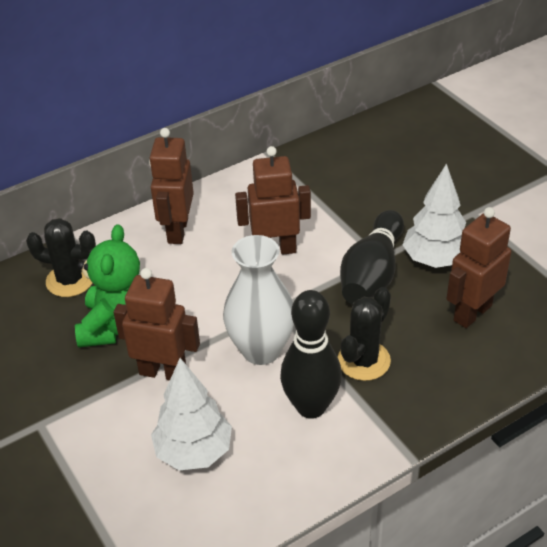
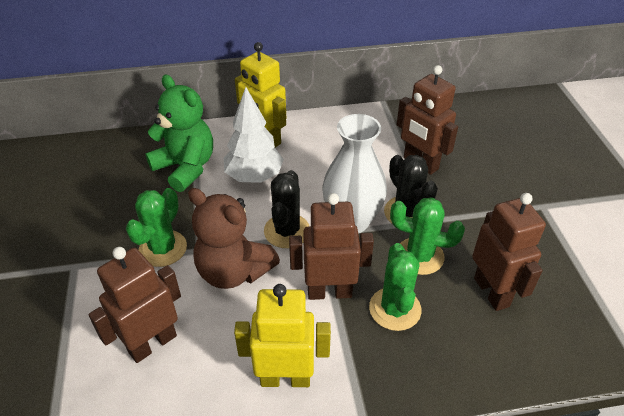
black bowling pin: [280,290,342,419] [340,210,404,304] = 2 -> none = 0
brown teddy bear: none = 0 -> [188,188,280,289] = 1
green cactus: none = 0 -> [126,188,187,267] [369,243,421,331] [390,197,465,275] = 3
white tree: [151,358,232,470] [403,164,466,268] = 2 -> [224,87,284,183] = 1
yellow robot: none = 0 -> [234,284,331,387] [235,42,286,147] = 2

